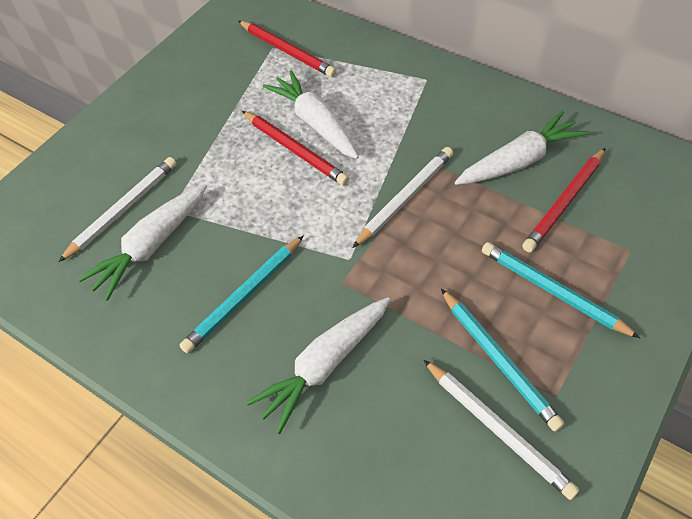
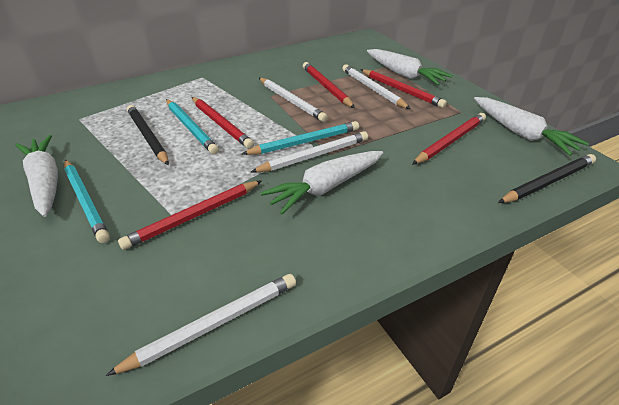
black pencil: none = 0 -> [127,105,169,166] [498,154,596,203] = 2
red pencil: [238,21,337,77] [242,111,349,185] [522,148,606,252] = 3 -> [118,180,262,250] [192,97,254,149] [303,62,355,108] [360,69,447,108] [412,113,486,165] = 5
white pencil: [58,157,176,262] [352,147,453,248] [423,360,579,500] = 3 -> [106,274,296,376] [251,131,368,173] [259,78,328,122] [342,65,410,109] = 4

